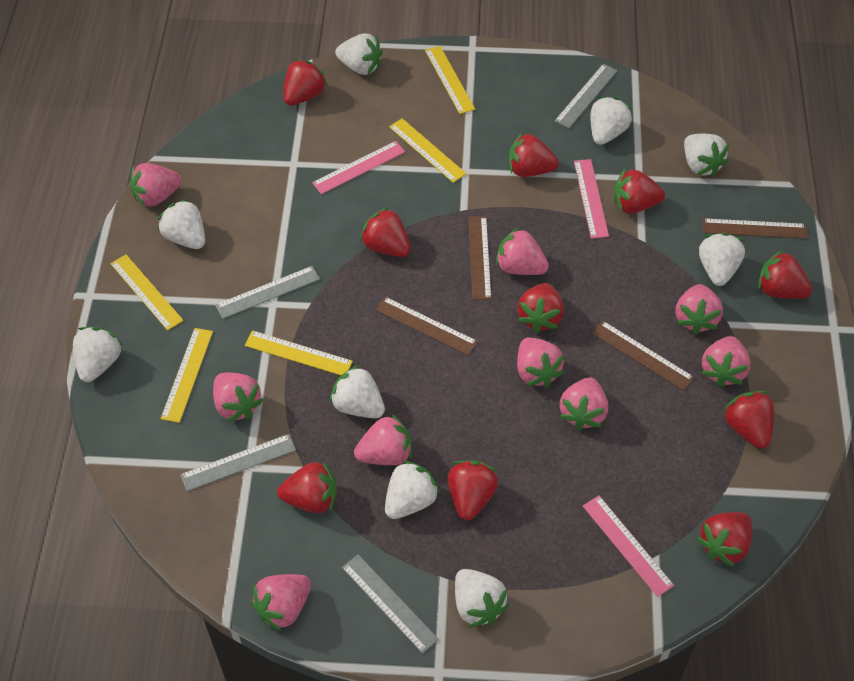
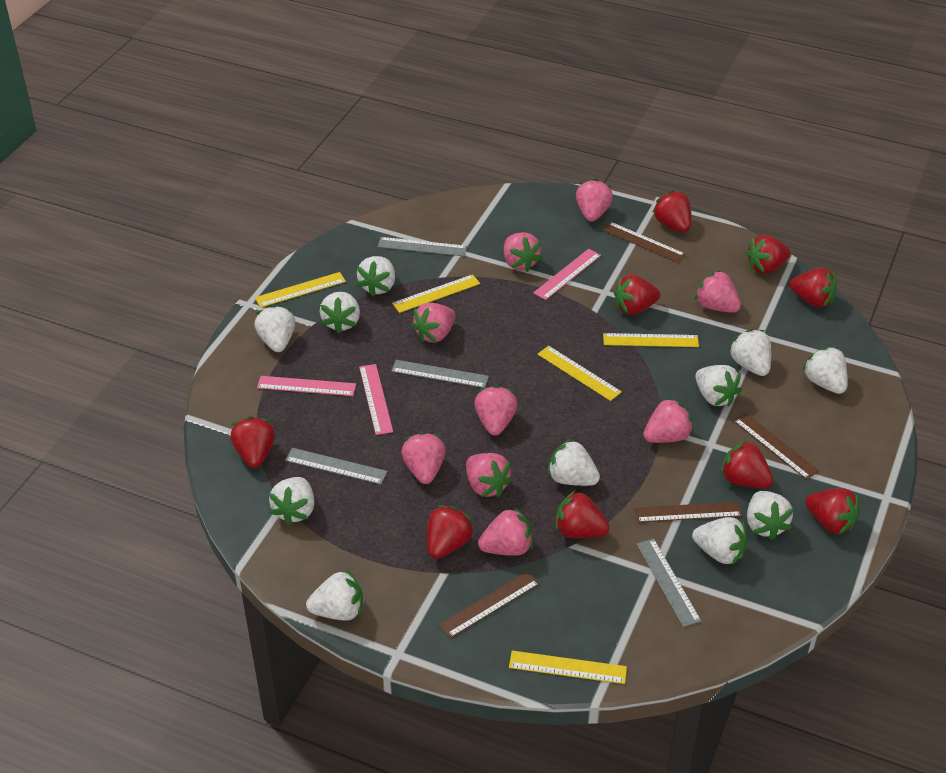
red strawberry: [277,461,337,513] [283,59,327,106] [360,207,410,257] [448,461,498,520] [509,132,559,177] [517,283,564,333] [614,169,665,214] [697,512,752,567] [723,391,774,449] [758,251,812,299] = 10 -> [230,416,275,468] [427,505,474,559] [555,491,609,538] [614,275,660,315] [652,190,691,232] [721,440,773,488] [746,235,791,274] [790,268,837,308] [805,488,860,534] = 9
white strawberry: [73,327,123,382] [158,199,205,249] [330,365,385,418] [335,33,382,75] [385,460,440,519] [455,569,509,628] [591,96,632,145] [684,133,729,177] [699,233,745,286] = 9 -> [254,305,295,352] [269,477,315,525] [306,570,363,621] [320,292,360,333] [357,256,395,297] [548,439,600,486] [692,517,747,565] [695,365,742,407] [728,329,771,376] [747,491,794,540] [802,347,848,394] = 11

